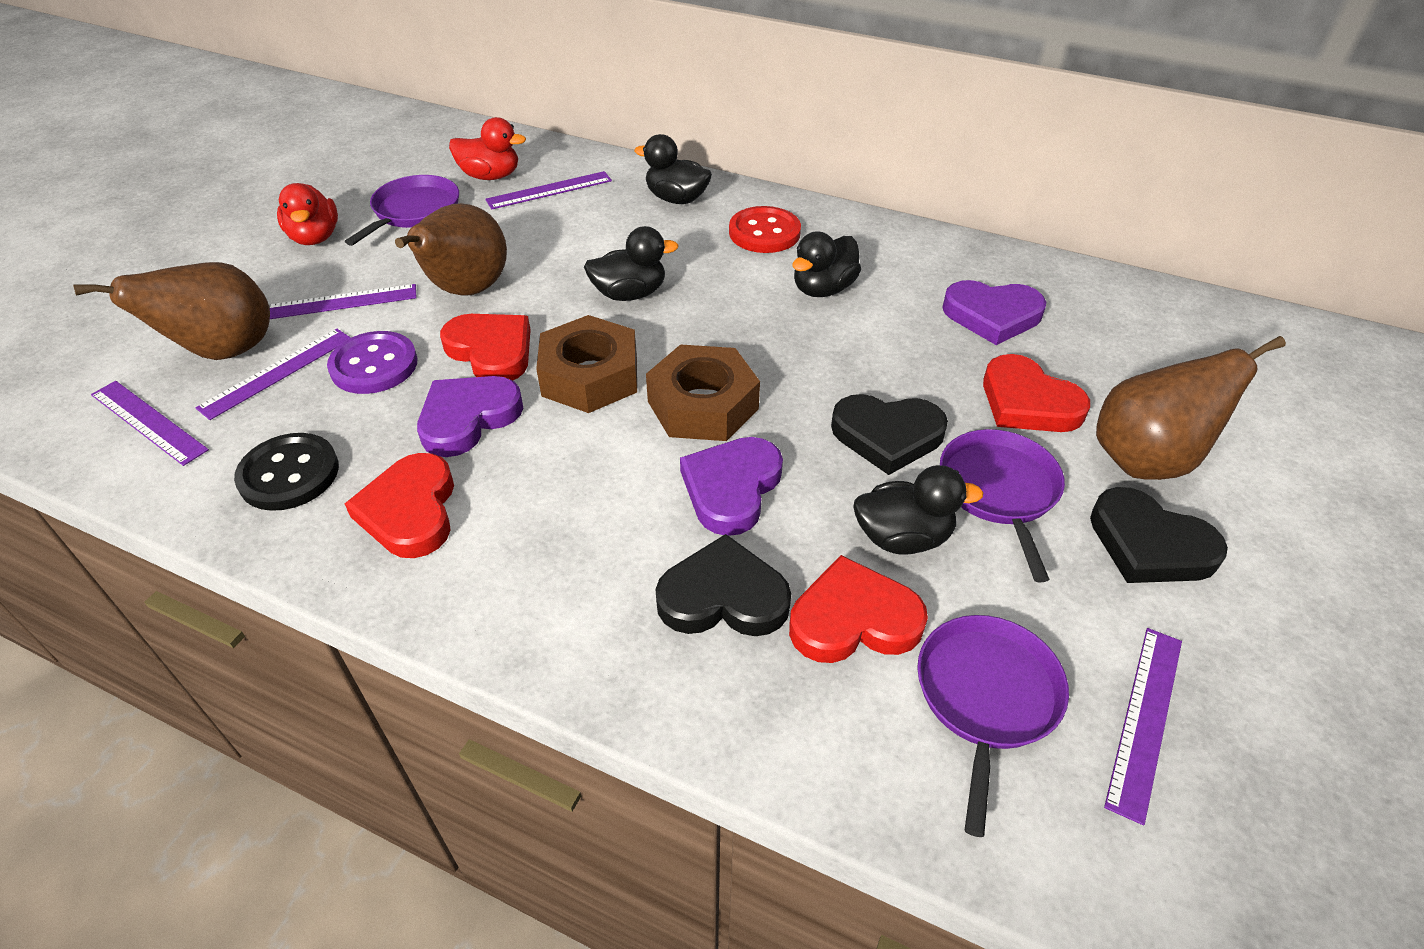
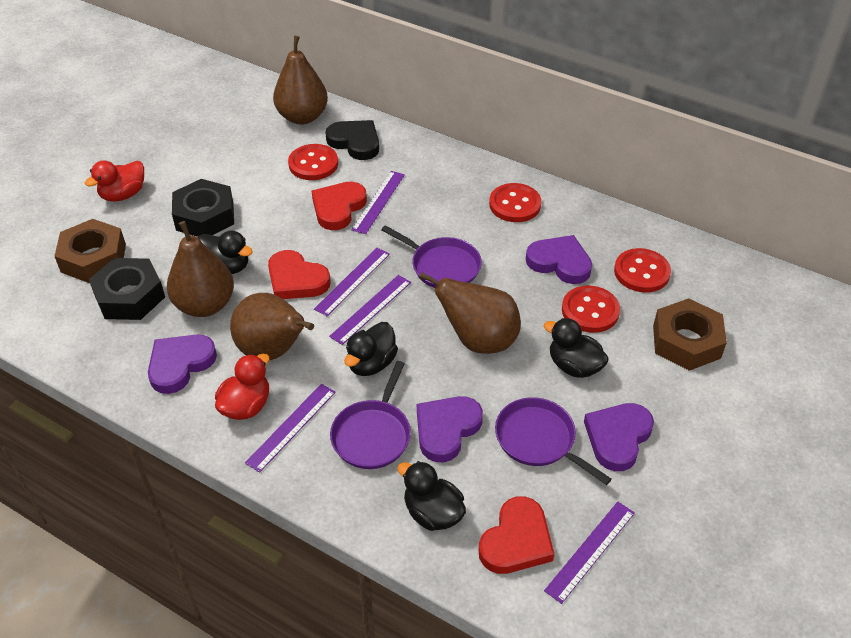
black button: [234,433,339,511] = 1 -> none = 0
black heart: [655,534,791,636] [831,394,948,475] [1090,487,1228,583] = 3 -> [325,120,379,160] = 1
black nut: none = 0 -> [89,258,165,320] [172,179,234,237] = 2
brown pear: [73,262,270,360] [395,203,507,296] [1096,336,1286,480] = 3 -> [167,221,234,317] [230,293,314,360] [273,36,328,125] [419,272,521,354] = 4
purple button: [327,331,417,394] = 1 -> none = 0
purple heart: [417,376,523,457] [680,437,783,536] [942,280,1046,345] = 3 -> [148,334,217,394] [417,396,483,462] [526,235,592,284] [584,403,654,471] = 4
red button: [729,206,801,253] = 1 -> [288,144,338,180] [489,183,541,222] [562,286,620,333] [614,248,671,292] = 4
red heart: [345,453,454,558] [440,314,531,381] [789,555,928,663] [983,354,1090,432] = 4 -> [268,250,331,299] [312,181,367,230] [479,496,554,574] = 3

